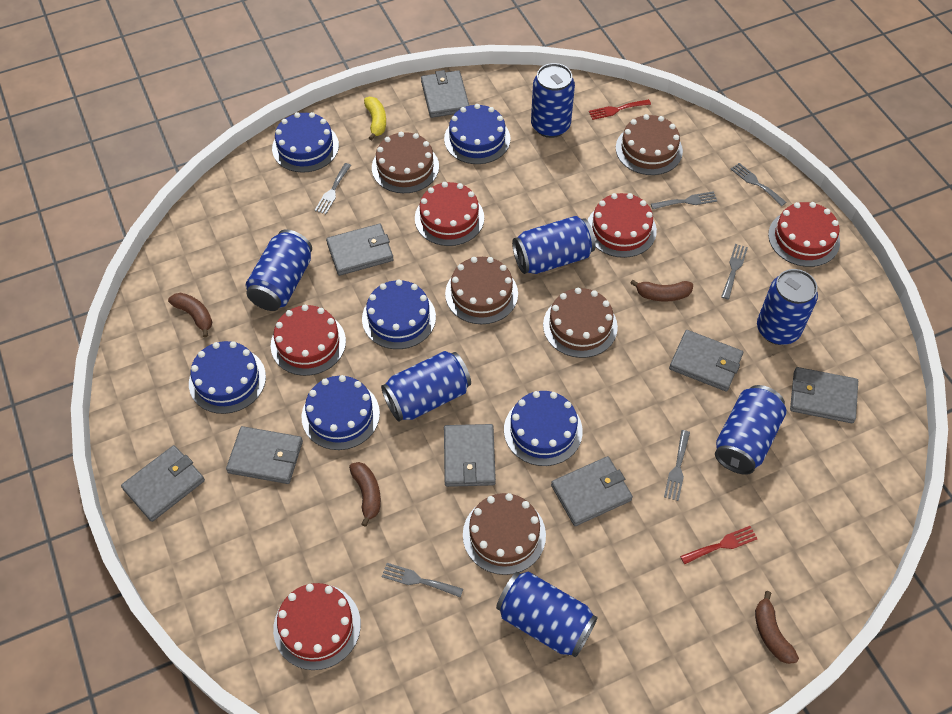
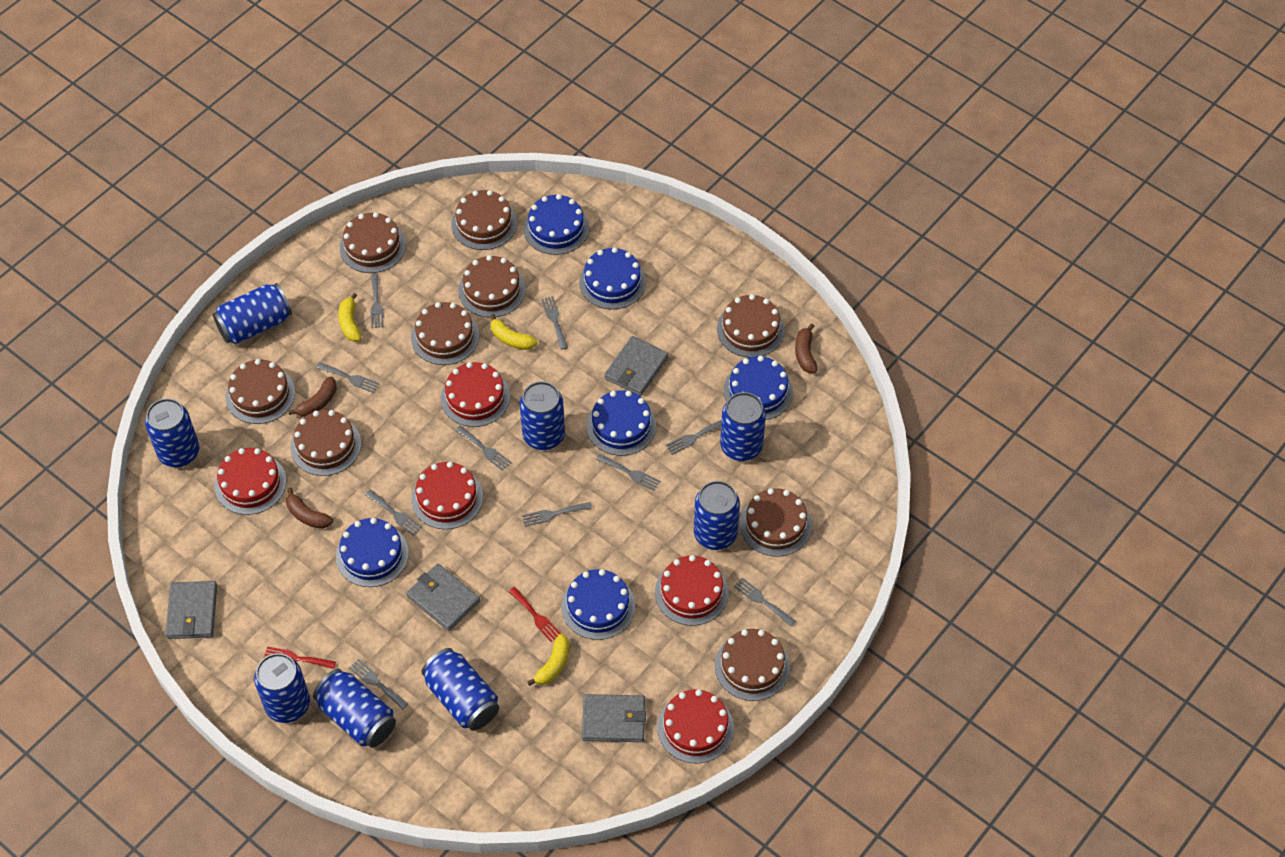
blue can: [246,230,312,311] [381,351,471,422] [496,572,598,658] [512,216,595,274] [531,63,575,138] [715,385,787,475] [757,269,818,345] = 7 -> [145,398,199,467] [213,283,292,344] [254,653,310,723] [313,669,396,748] [422,648,499,731] [520,381,565,450] [694,481,740,550] [720,392,766,461] = 8
brown banana: [168,293,212,338] [349,462,381,527] [630,280,693,301] [755,591,799,664] = 4 -> [286,487,333,529] [288,376,337,417] [795,323,817,373] = 3
brown cake: [372,132,439,193] [445,257,518,324] [463,493,546,575] [543,288,618,358] [616,114,683,175] = 5 -> [226,359,295,424] [291,410,361,476] [340,212,406,273] [411,302,479,365] [451,190,517,250] [458,255,526,317] [715,629,790,701] [717,294,785,358] [740,488,812,557] = 9
grey fork: [315,163,351,214] [382,563,463,598] [651,191,717,209] [664,430,690,501] [721,244,748,300] [731,163,787,206] = 6 -> [316,362,380,393] [349,659,408,710] [365,490,422,536] [370,274,384,328] [455,425,511,471] [522,502,592,527] [541,296,568,350] [596,454,661,491] [665,420,722,455] [734,578,795,626] = 10
grey wallet: [121,445,205,522] [226,426,303,484] [326,224,394,276] [421,70,470,118] [444,424,496,487] [551,456,633,526] [669,330,743,392] [790,367,858,423] = 8 -> [165,581,217,639] [406,564,480,631] [582,694,646,742] [604,336,668,396] = 4
yellow banana: [364,97,386,140] = 1 -> [338,293,362,342] [490,314,538,350] [527,634,570,686] = 3

